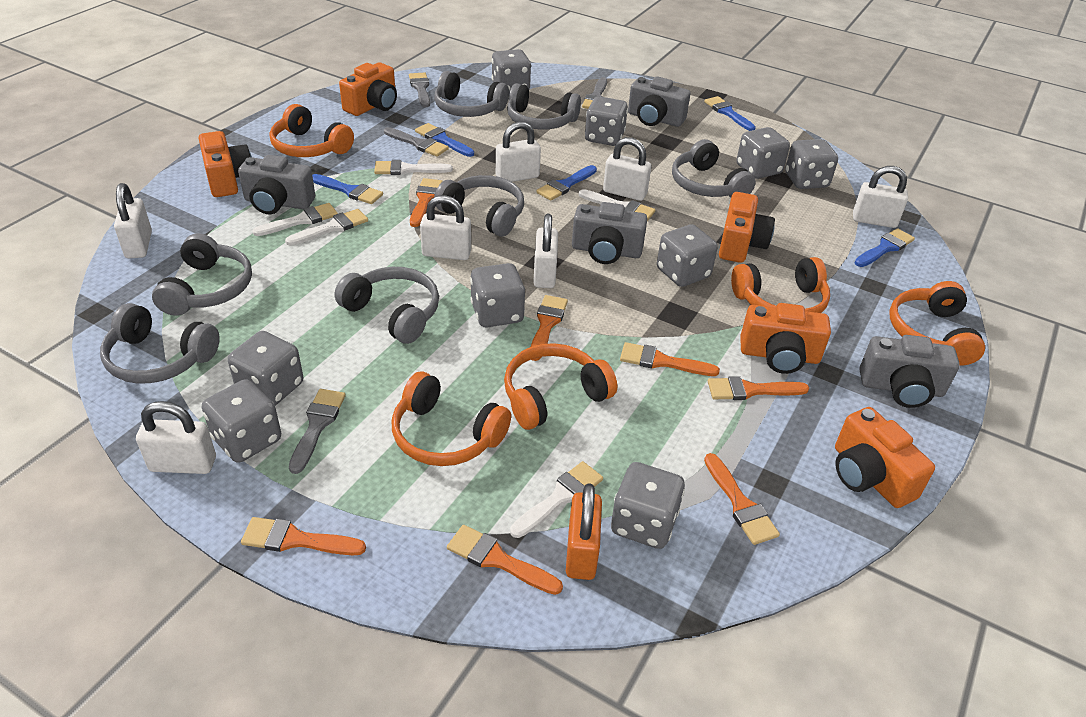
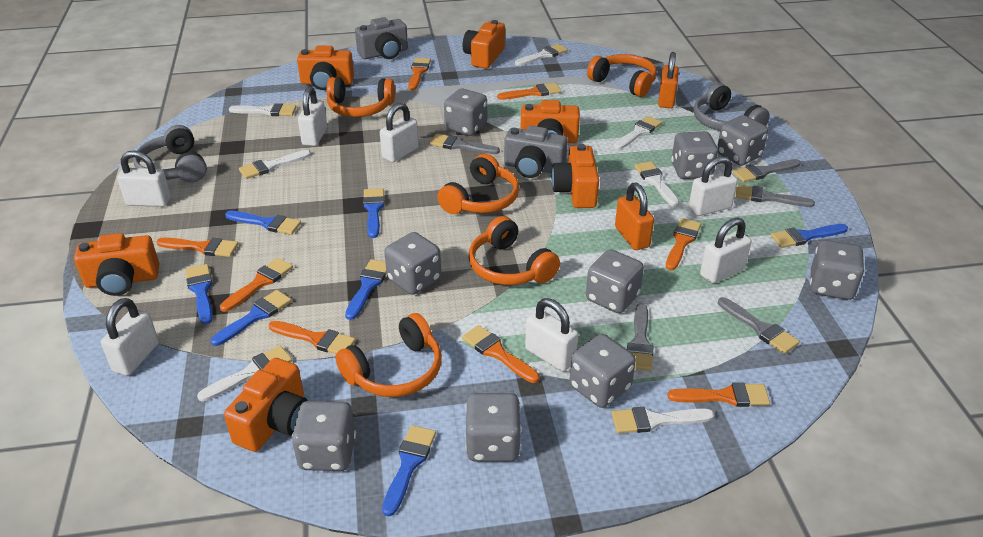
blue brush: [312,174,383,204] [415,123,474,157] [536,165,597,201] [704,96,756,131] [855,228,915,267] = 5 -> [186,264,213,325] [211,290,292,346] [225,211,301,235] [345,259,386,320] [363,188,384,238] [382,425,436,516] [771,224,848,248] = 7
grey brush: [289,389,346,474] [384,127,449,157] [409,72,430,107] [582,77,607,109] = 4 -> [430,134,500,154] [627,304,653,371] [718,297,800,354] [733,159,800,182] [735,185,815,207] = 5
grey camera: [238,155,315,214] [572,202,647,264] [628,76,691,127] [860,335,960,408] = 4 -> [355,17,408,59] [504,126,568,178] = 2
grey headphones: [100,303,220,384] [152,233,252,316] [335,267,439,344] [434,71,509,117] [434,175,524,237] [507,83,581,130] [672,139,756,198] = 7 -> [133,125,207,183] [694,83,770,131] = 2
orange brush: [241,517,366,555] [410,178,443,227] [447,525,563,595] [531,295,568,361] [620,342,720,376] [704,453,780,545] [708,376,809,400] = 7 -> [156,238,238,257] [220,258,293,312] [269,321,356,354] [408,58,431,90] [462,325,539,383] [497,83,561,100] [666,218,701,270] [667,382,770,407] = 8
orange camera: [199,131,252,197] [339,62,397,116] [719,192,775,263] [740,303,831,374] [835,407,935,508] = 5 -> [74,233,159,296] [224,358,308,452] [297,46,354,90] [463,20,505,69] [520,100,580,143] [551,144,599,208] = 6
orange padlock: [566,483,602,580] = 1 -> [615,183,654,250] [658,52,679,108] = 2
white brush: [253,203,338,236] [285,209,368,245] [374,160,453,175] [510,461,603,538] [578,189,655,221] = 5 -> [197,346,292,402] [229,103,296,116] [239,150,311,179] [515,44,568,66] [611,407,714,433] [614,116,662,150] [634,161,679,207] = 7

